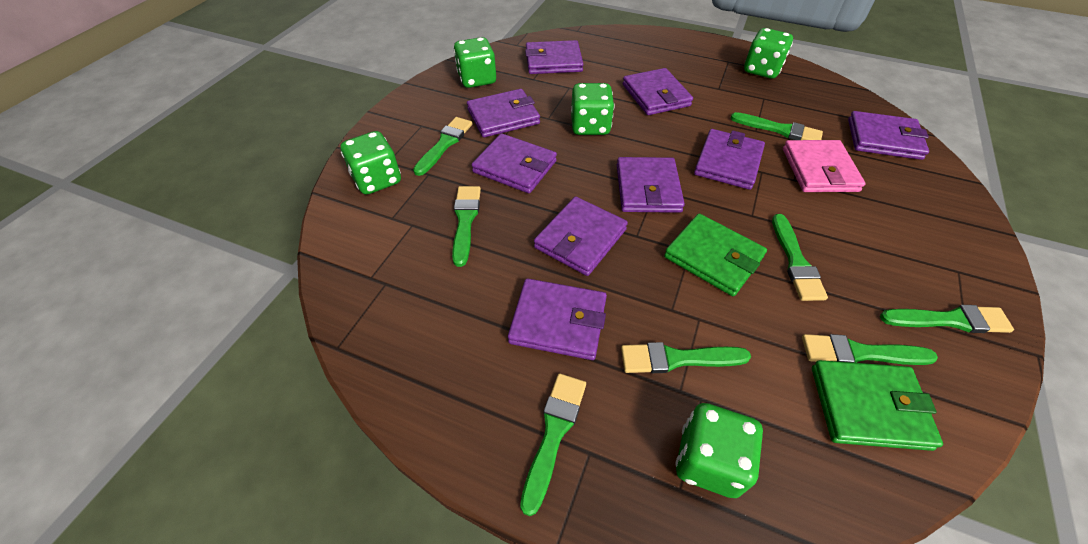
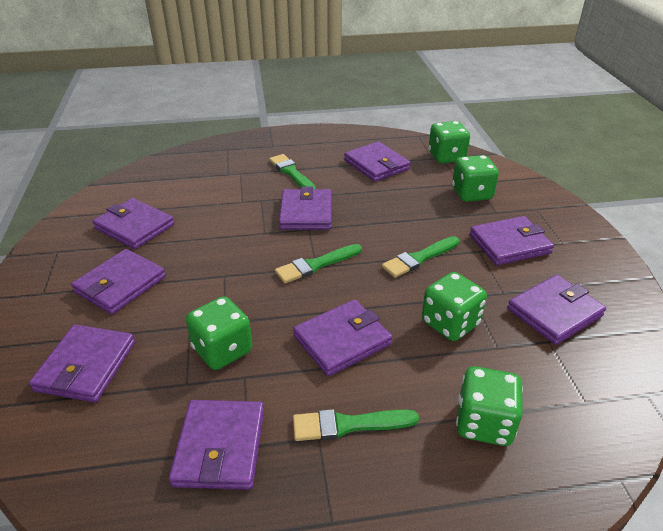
green brush: [413,117,473,176] [452,186,481,267] [520,373,586,516] [621,342,751,373] [730,112,823,140] [772,214,828,301] [802,334,938,365] [880,305,1014,333] = 8 -> [269,154,316,189] [275,244,362,283] [293,409,419,441] [382,236,459,278] = 4
green wallet: [664,213,767,296] [812,360,943,451] = 2 -> none = 0
pink wallet: [783,140,866,192] = 1 -> none = 0

